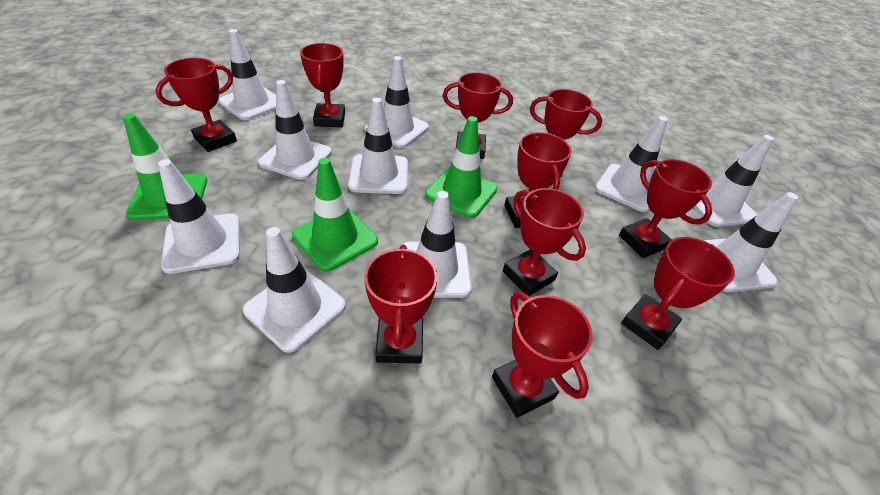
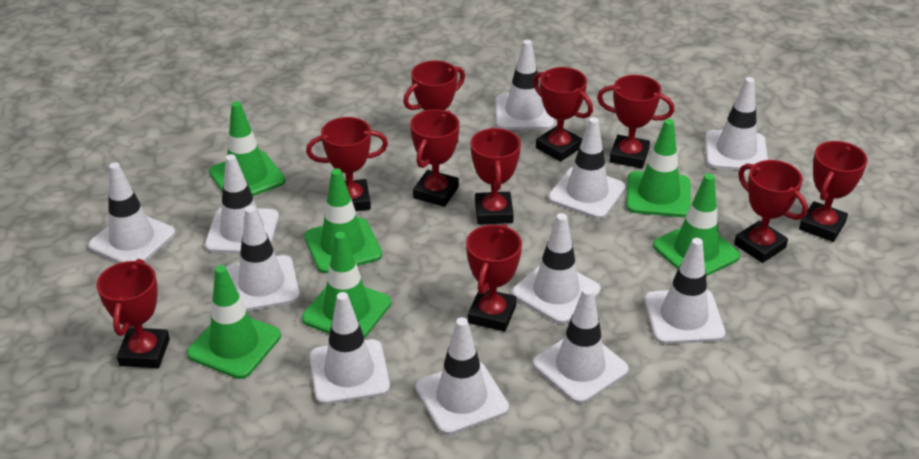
green traffic cone: [123,113,207,220] [292,158,378,271] [425,116,497,218] = 3 -> [187,265,281,379] [209,101,285,196] [302,232,391,339] [304,168,382,273] [626,119,691,217] [653,173,740,276] = 6
white traffic cone: [158,159,240,274] [219,29,276,120] [243,227,346,353] [258,80,332,180] [348,98,408,194] [365,56,429,148] [403,191,472,298] [595,116,668,212] [694,135,774,227] [703,192,798,292] = 10 -> [88,162,176,263] [205,154,279,254] [226,206,300,311] [309,292,390,405] [415,317,509,435] [495,40,554,130] [512,213,601,324] [533,287,629,404] [548,117,626,219] [644,238,726,344] [705,77,768,171] = 11

